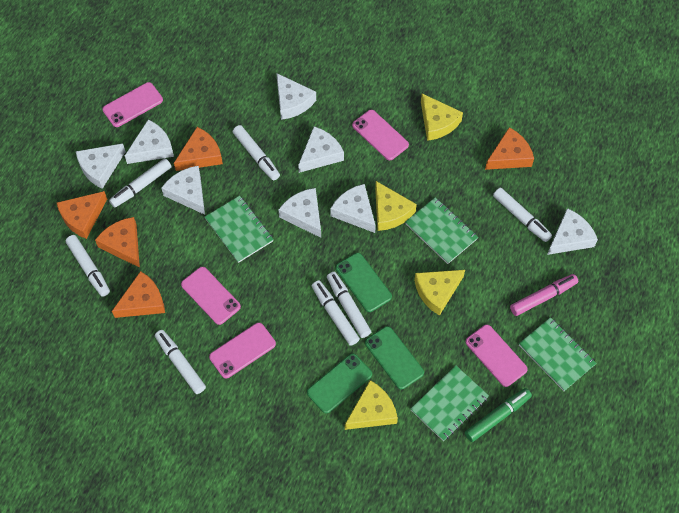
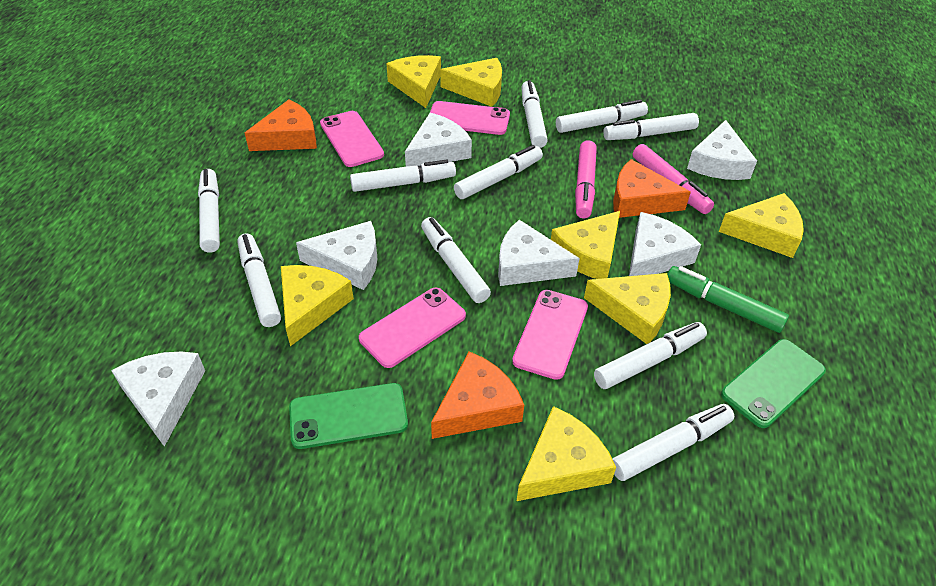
green notebook: [205,196,274,263] [405,197,478,264] [411,365,489,441] [519,317,596,391] = 4 -> none = 0
green phone: [307,353,372,413] [336,253,392,312] [365,326,424,389] = 3 -> [289,383,408,449] [721,339,826,428] = 2
orange cheese: [57,191,107,239] [95,217,140,268] [112,271,165,318] [174,127,223,171] [485,127,534,170] = 5 -> [245,99,317,151] [431,351,524,439] [613,159,691,218] = 3
pink marker: [510,274,578,316] = 1 -> [575,140,597,218] [633,144,714,214] = 2
pink phone: [102,82,163,127] [181,267,241,325] [209,322,276,379] [352,110,409,160] [466,325,528,387] = 5 -> [320,111,384,167] [359,288,466,368] [430,101,510,135] [512,290,588,380] = 4
white cheese: [76,144,126,189] [125,120,174,164] [161,166,205,215] [276,73,316,120] [278,188,321,238] [298,126,344,173] [330,184,376,233] [547,208,598,255] = 8 -> [111,351,205,447] [296,221,377,290] [405,113,472,167] [498,220,580,286] [629,212,701,276] [687,120,757,180] = 6
white marker: [66,235,110,297] [109,158,171,208] [155,330,206,394] [233,125,280,181] [312,280,360,346] [327,272,371,338] [493,188,552,242] = 7 -> [198,169,220,252] [237,233,281,327] [350,160,456,192] [421,217,491,303] [454,145,543,199] [521,80,548,148] [556,100,648,133] [594,322,707,389] [603,113,699,140] [612,404,734,481] = 10
yellow cheese: [345,380,398,430] [375,181,417,231] [414,270,465,316] [421,94,463,141] = 4 -> [281,265,354,346] [386,55,441,108] [440,58,502,107] [517,406,616,501] [551,211,620,279] [584,273,671,344] [719,193,804,258] = 7

